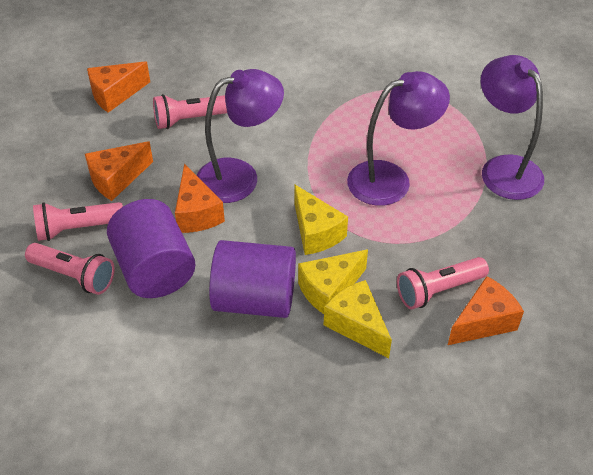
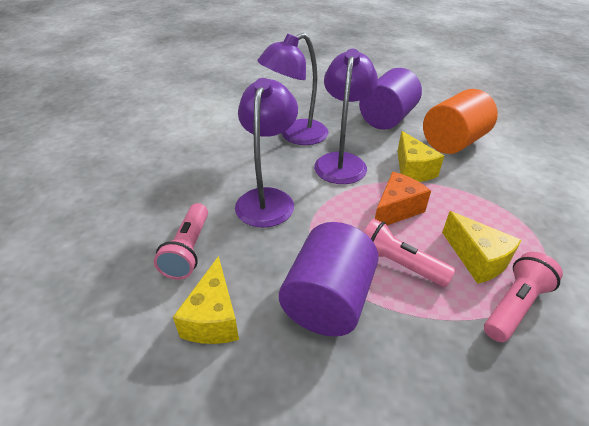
orange cheese: [85,141,153,201] [87,61,150,113] [175,164,225,233] [448,276,524,345] = 4 -> [375,172,431,225] = 1
orange cylinder: none = 0 -> [423,89,498,154] = 1
pink flashlight: [25,243,115,295] [33,202,123,241] [153,94,227,129] [397,257,489,309] = 4 -> [154,203,208,280] [364,219,456,287] [484,252,563,342] = 3

